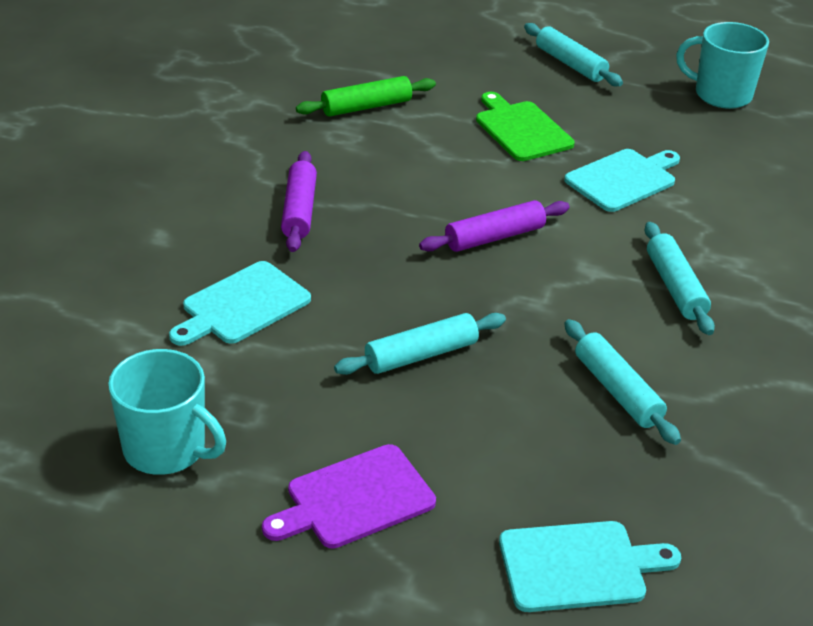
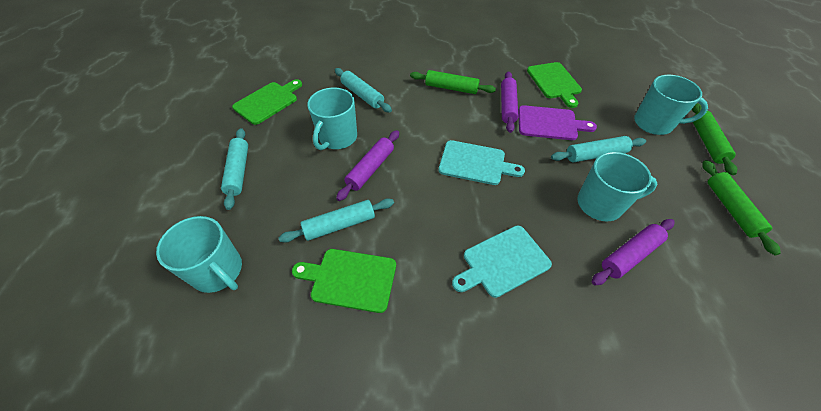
green cutting board: [476,92,575,161] = 1 -> [232,79,302,125] [292,249,396,313] [527,62,582,108] = 3
green rolling pin: [296,76,436,117] = 1 -> [410,70,496,94] [692,103,737,175] [702,160,781,255] = 3
purple rolling pin: [281,151,317,252] [419,200,570,252] = 2 -> [336,130,399,201] [501,72,518,133] [592,219,675,286] = 3
turquoise cutting board: [169,261,311,346] [499,521,681,612] [564,149,680,212] = 3 -> [439,140,525,185] [452,226,552,298] = 2
turquoise mug: [108,349,226,475] [676,22,769,109] = 2 -> [156,216,242,293] [307,87,357,150] [577,152,657,221] [634,75,708,135] = 4

